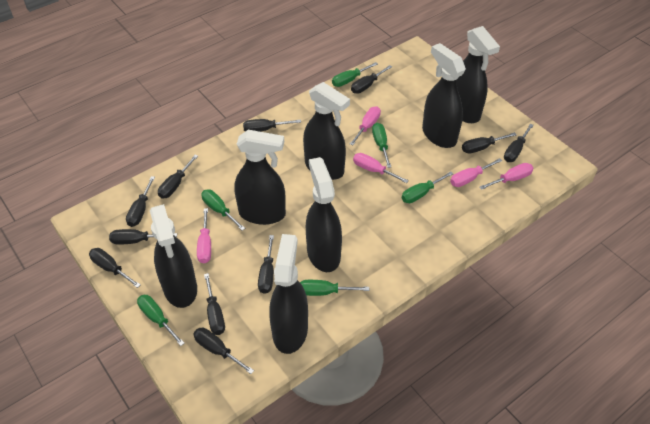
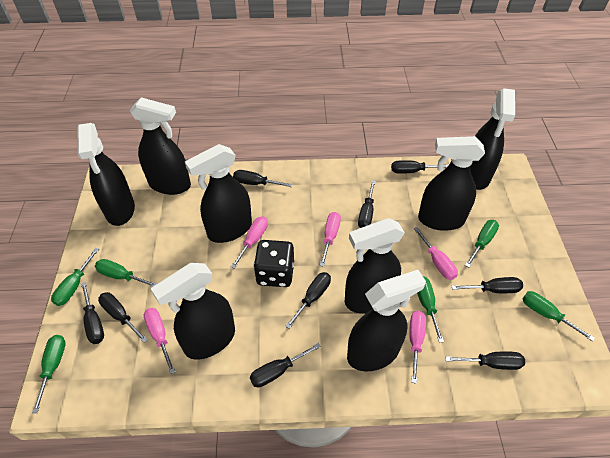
black dice: none = 0 -> [254,240,294,287] = 1
black screwdriver: [89,248,141,288] [109,229,177,245] [126,176,155,227] [158,155,198,199] [193,328,254,374] [204,273,225,335] [243,119,301,132] [258,235,274,294] [351,65,392,94] [462,132,517,153] [504,124,534,162] = 11 -> [81,282,104,344] [98,292,148,343] [233,170,292,187] [250,343,321,387] [285,272,331,329] [358,180,375,228] [391,160,449,174] [445,352,525,370] [452,277,523,293] = 9
black spray bottle: [150,204,197,308] [235,130,286,225] [269,234,308,354] [303,82,350,180] [306,157,342,272] [422,43,466,148] [457,26,500,123] = 7 -> [77,123,135,226] [130,97,191,195] [151,263,235,360] [185,144,252,243] [345,218,405,314] [347,270,426,371] [418,136,485,231] [470,88,515,190] = 8

